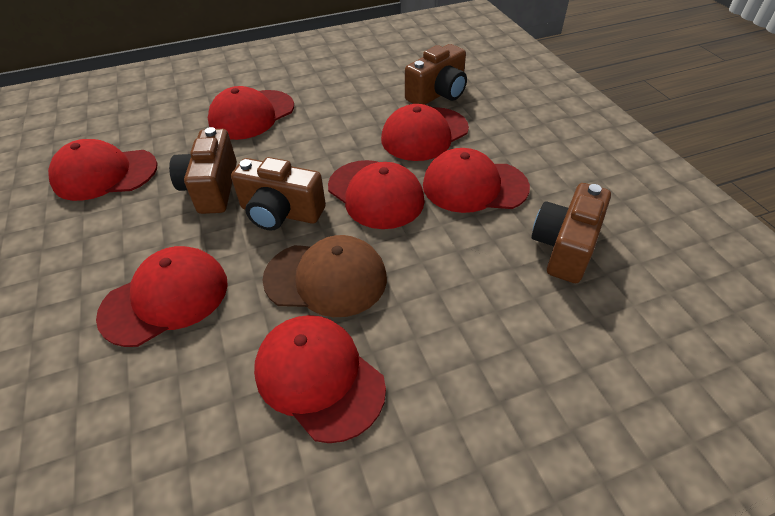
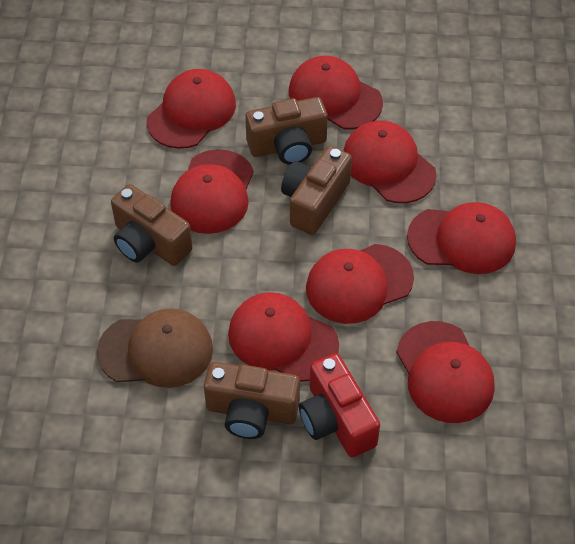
red camera: none = 0 -> [299,353,380,457] = 1
red cap: [48,139,158,201] [96,246,228,347] [208,86,294,140] [254,315,386,443] [328,160,425,229] [381,104,469,161] [423,148,530,213] = 7 -> [147,69,236,149] [170,149,254,234] [228,292,339,382] [289,56,383,129] [306,244,414,324] [343,120,437,203] [396,321,495,423] [407,202,516,274] = 8

